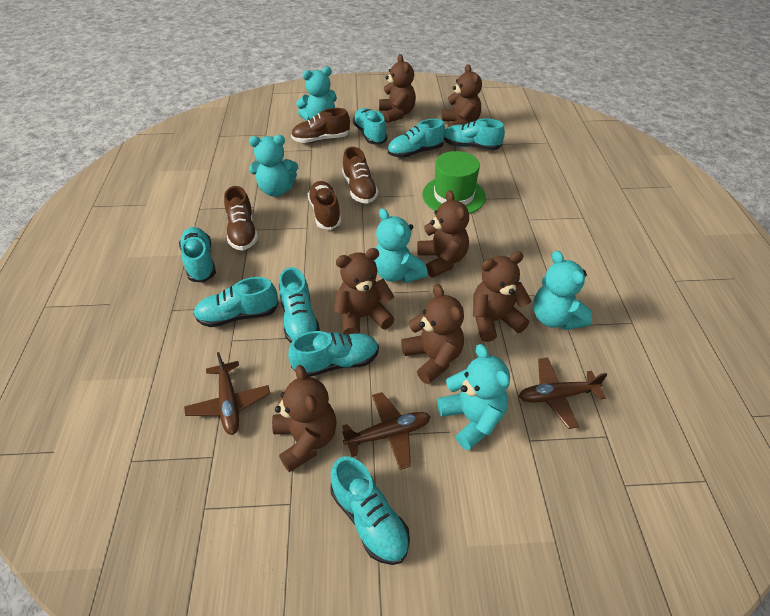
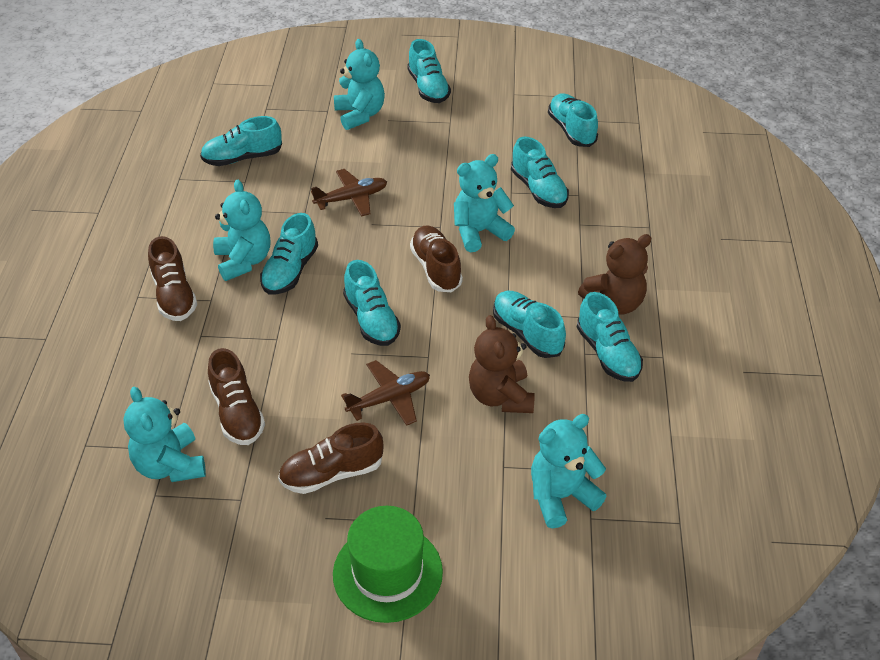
brown plane: [184,352,270,435] [342,392,431,470] [519,358,608,429] = 3 -> [311,169,387,217] [341,360,430,426] = 2
brown teddy bear: [272,365,337,472] [334,248,395,335] [379,54,416,123] [401,284,464,384] [417,190,469,277] [442,64,482,127] [473,251,531,342] = 7 -> [469,315,535,413] [578,234,651,315] = 2

